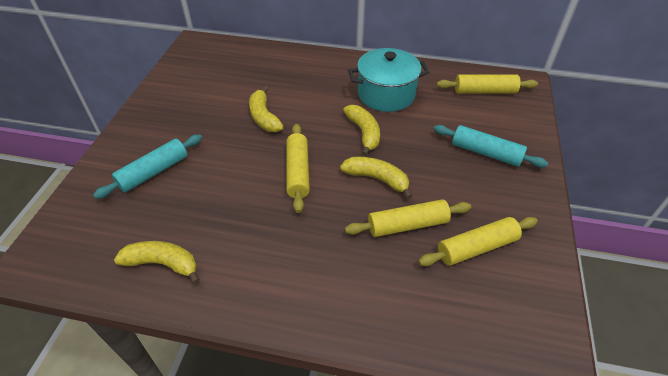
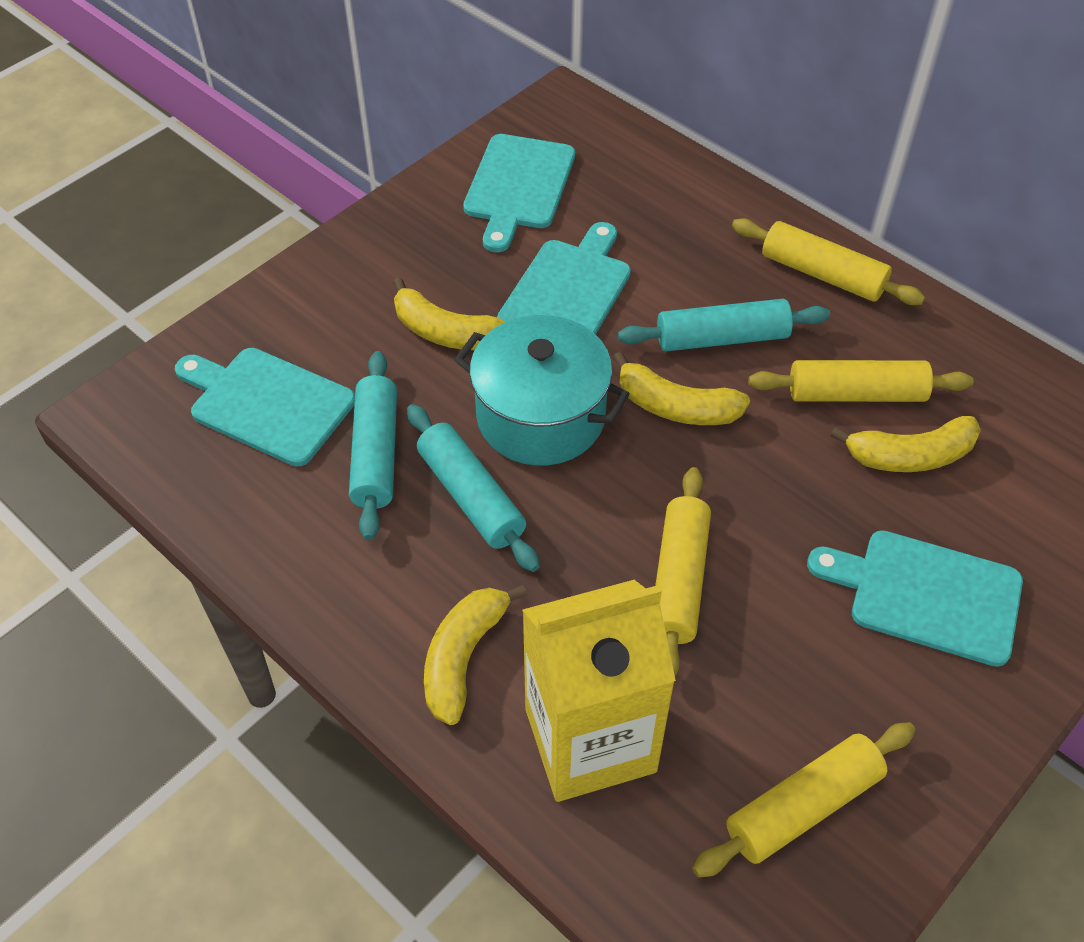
turquoise cutting board: none = 0 -> [175,348,355,467] [463,134,575,252] [497,222,631,334] [807,530,1023,667] = 4
turquoise rolling pin: [93,134,202,199] [434,125,548,168] = 2 -> [349,351,397,540] [407,404,540,572] [618,299,830,351] = 3
yellow carton: none = 0 -> [522,580,676,802] = 1

